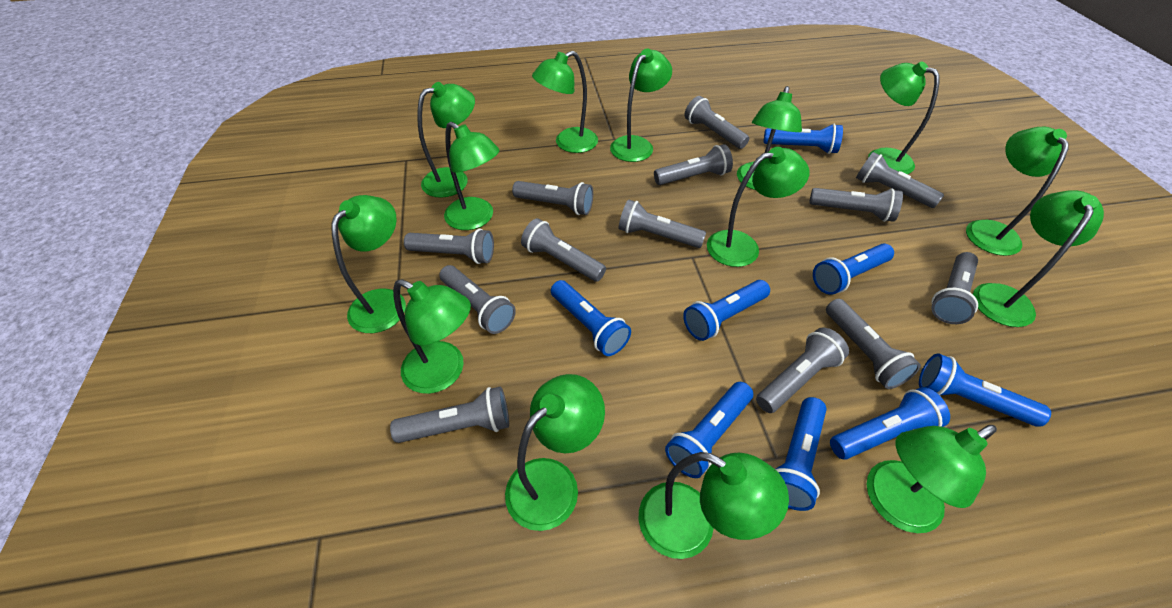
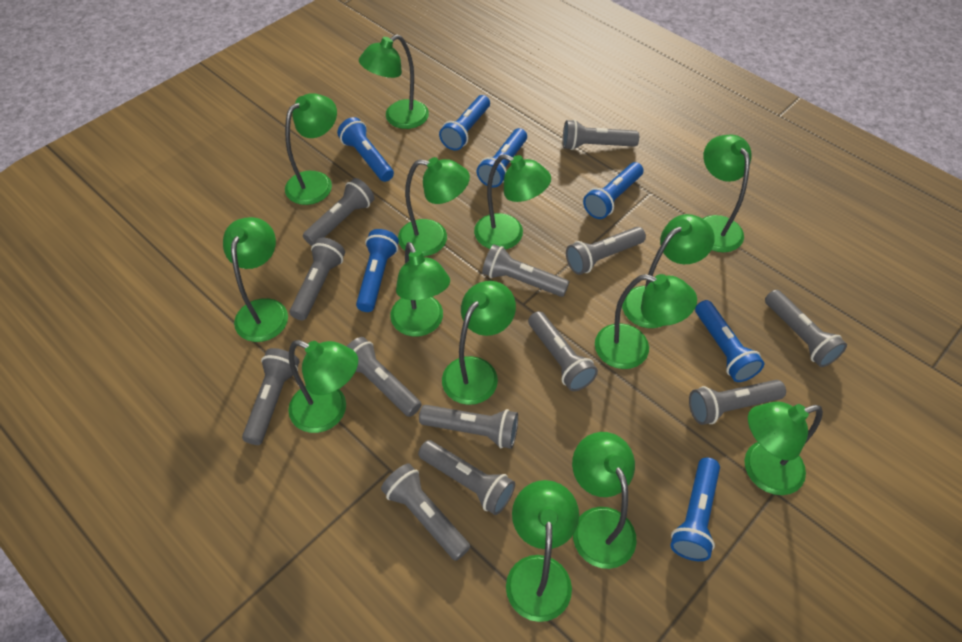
blue flashlight: [551,280,631,356] [665,382,753,478] [683,280,770,341] [764,124,843,154] [775,397,827,511] [813,244,894,295] [830,387,950,460] [919,353,1051,427] = 8 -> [337,117,394,182] [356,229,399,312] [439,95,490,150] [476,128,527,187] [583,162,643,219] [670,458,720,561] [695,300,764,382] = 7

